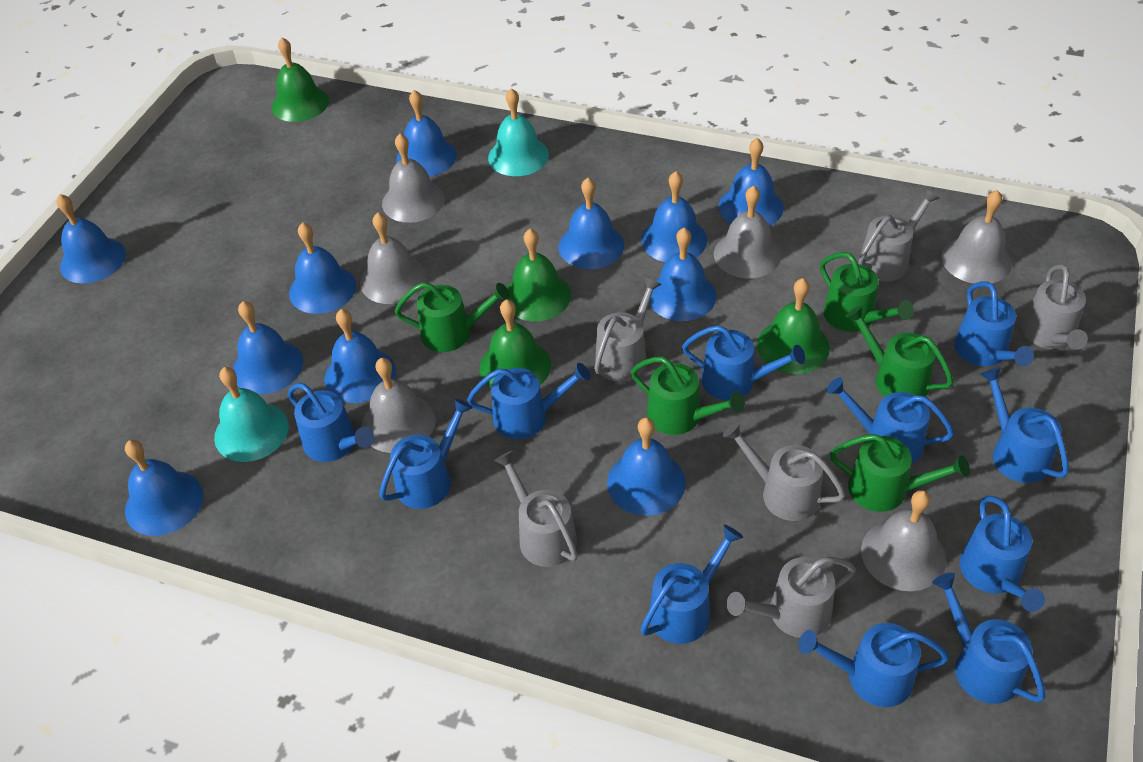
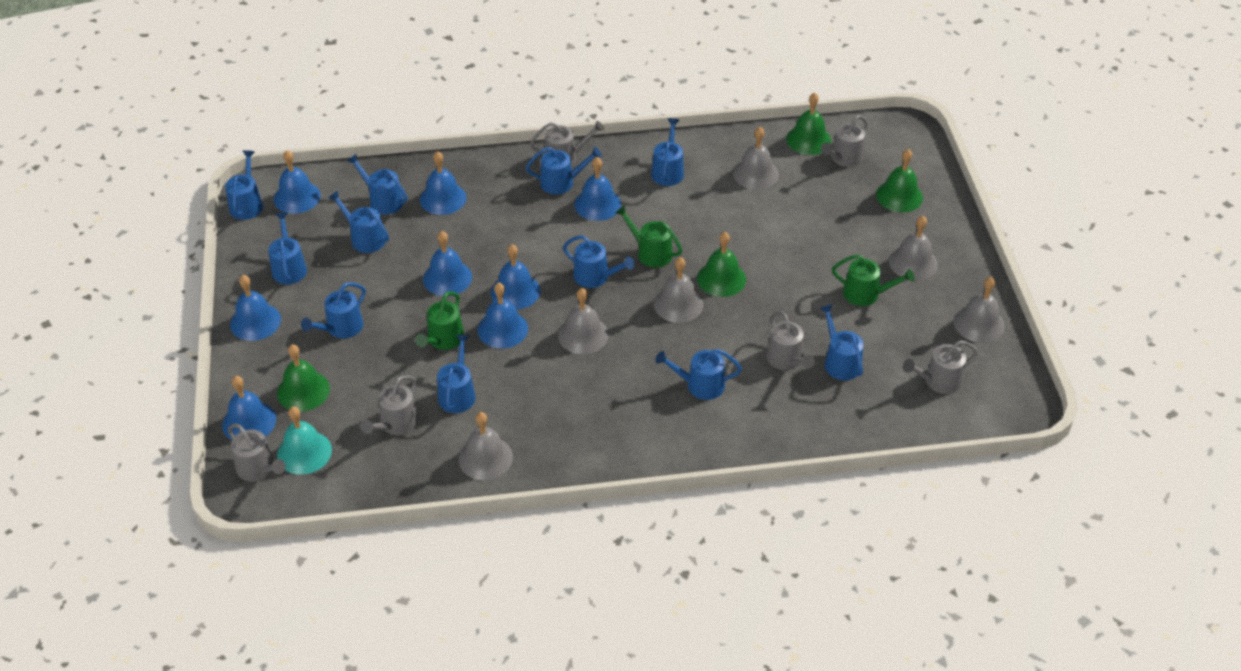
blue bell: [57,194,126,283] [125,440,203,536] [233,301,303,394] [289,222,356,314] [324,309,396,403] [396,90,457,177] [558,178,624,269] [607,417,686,516] [641,171,707,262] [649,228,716,321] [719,138,783,226] = 11 -> [222,376,276,440] [230,275,281,341] [274,150,321,214] [420,151,466,215] [423,231,472,296] [478,282,528,348] [491,244,540,310] [574,157,621,221] = 8
green watering can: [395,282,510,352] [631,357,745,435] [820,252,914,332] [830,434,970,512] [845,305,953,397] = 5 -> [415,292,464,350] [615,205,682,268] [832,255,914,306] = 3
turquoise bell: [214,367,289,462] [488,88,549,176] = 2 -> [277,406,332,475] = 1

